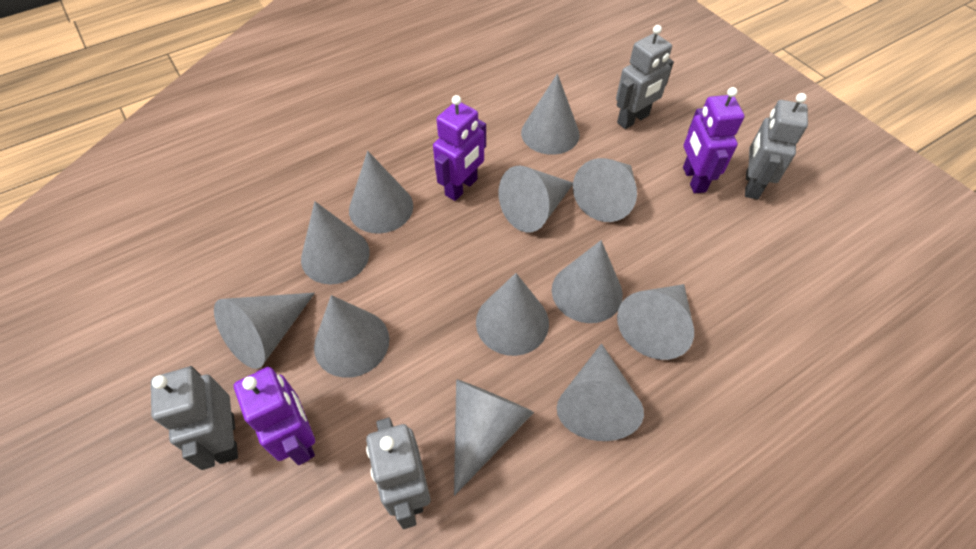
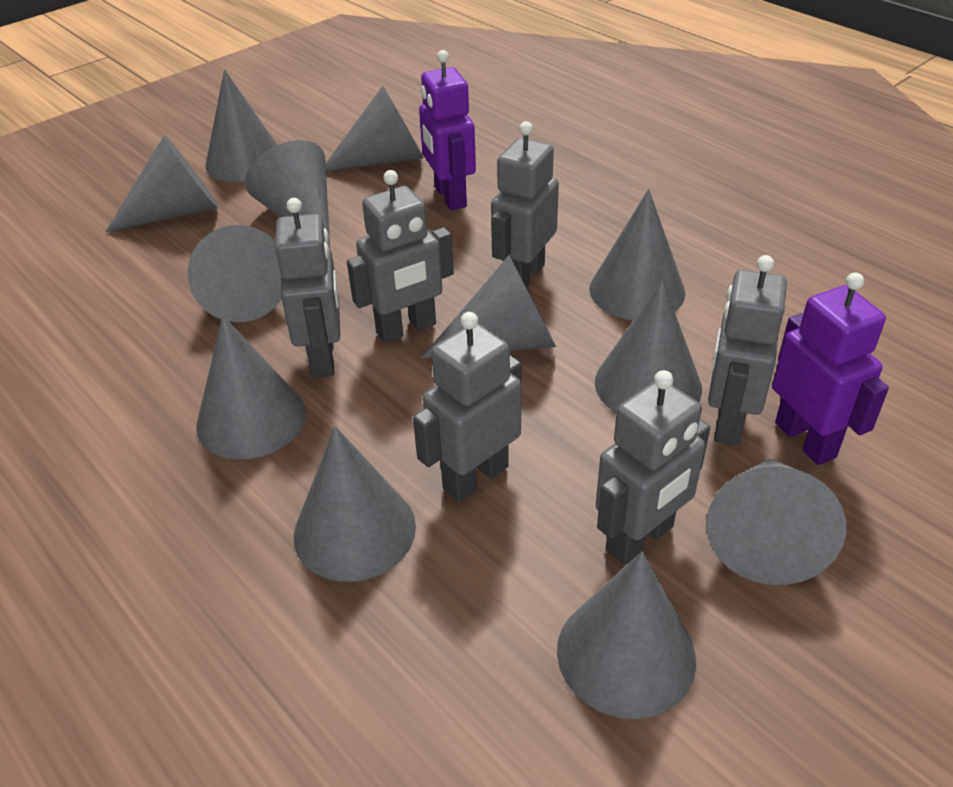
grey robot: [151,366,238,470] [366,418,431,529] [616,25,674,129] [745,93,808,199] = 4 -> [275,198,340,378] [347,170,454,343] [413,312,522,502] [491,121,559,287] [596,370,710,565] [708,255,787,446] = 6
purple robot: [234,366,315,465] [433,95,486,201] [683,87,744,193] = 3 -> [419,50,476,210] [772,272,889,465] = 2

